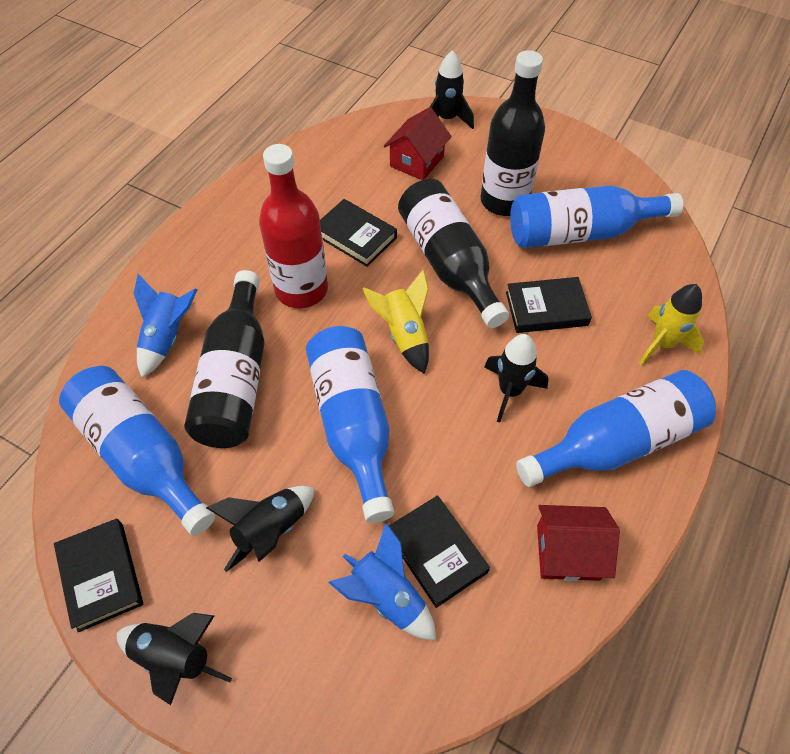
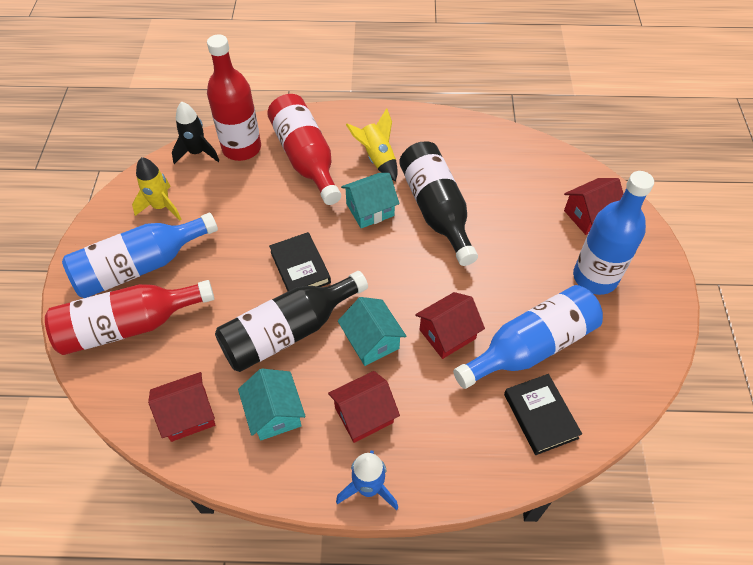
black book: [54,518,143,632] [320,199,397,267] [389,496,490,608] [506,277,592,333] = 4 -> [269,232,331,291] [504,374,582,455] = 2
black bottle: [184,270,265,448] [398,179,509,328] [480,50,545,216] = 3 -> [215,271,368,372] [399,141,478,266] = 2
black rocket: [117,613,232,705] [206,486,315,572] [430,50,474,129] [484,334,548,423] = 4 -> [172,101,220,164] = 1
blue bottle: [59,366,215,536] [306,326,394,523] [510,185,683,248] [516,370,716,487] = 4 -> [62,213,218,298] [453,285,603,389] [573,171,654,295] = 3
blue rocket: [134,274,197,378] [328,523,436,640] = 2 -> [336,451,398,510] = 1
red bottle: [259,144,328,308] = 1 -> [45,280,214,355] [207,34,261,161] [267,94,341,205] = 3
red house: [384,107,452,180] [537,505,620,581] = 2 -> [148,372,215,442] [328,371,400,443] [415,292,485,359] [564,178,623,235] = 4
turquoise house: none = 0 -> [238,368,306,441] [338,297,406,366] [341,173,399,228] = 3

